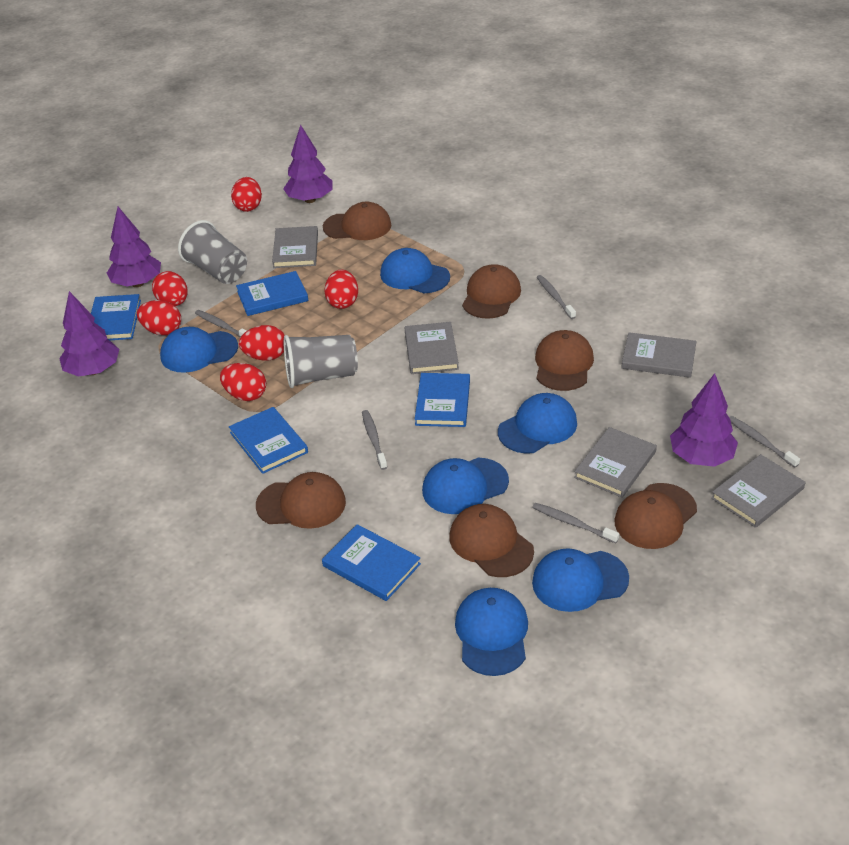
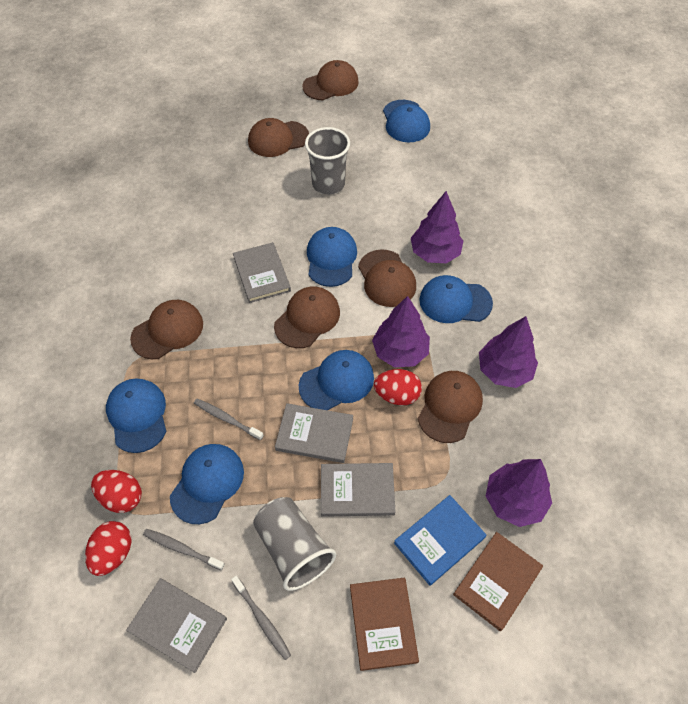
blue book: [91,294,141,340] [229,407,308,474] [236,271,308,316] [322,524,421,601] [415,373,470,427] = 5 -> [394,495,486,586] = 1
brown book: none = 0 -> [350,578,419,671] [453,532,543,631] = 2
grey book: [272,226,318,268] [405,322,459,374] [574,427,657,498] [621,332,697,378] [711,454,805,528] = 5 -> [126,578,227,673] [233,242,291,303] [275,403,353,463] [321,463,395,517] = 4
grey toothbrush: [195,310,247,338] [362,410,387,470] [532,503,619,543] [537,275,576,319] [729,416,800,468] = 5 -> [143,529,225,571] [194,399,264,440] [231,576,291,660] = 3
red egg: [137,300,181,335] [152,271,188,306] [220,363,266,401] [231,177,262,212] [239,325,285,361] [324,270,358,309] = 6 -> [85,521,132,576] [91,470,142,513] [374,369,422,406] = 3

